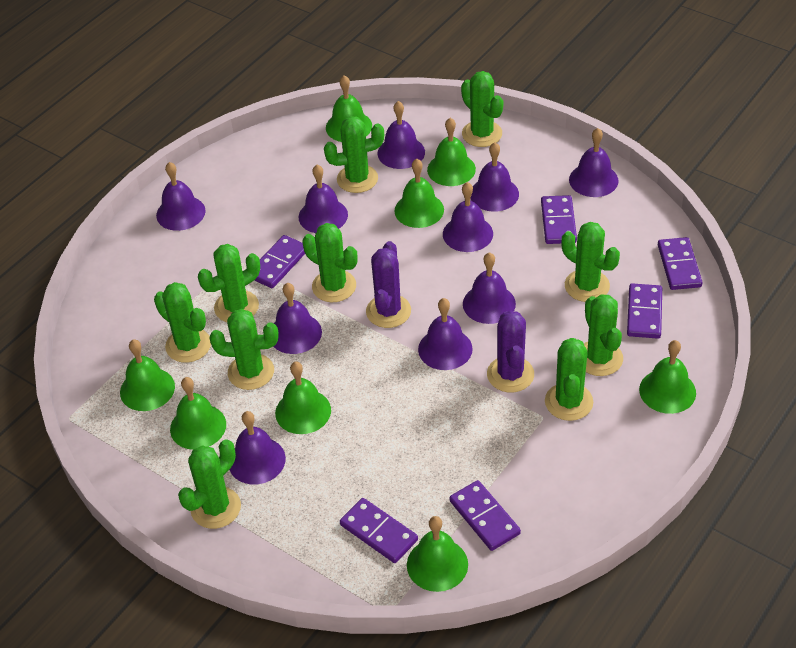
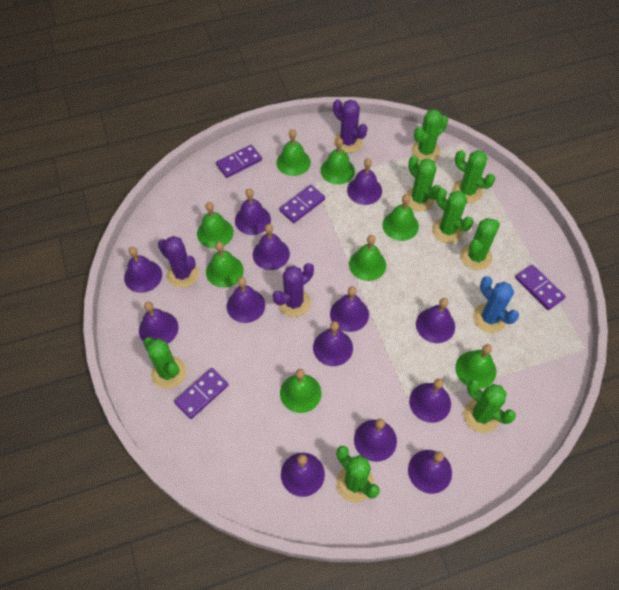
blue cactus: none = 0 -> [473,276,519,333] = 1
green cactus: [154,282,211,363] [178,439,241,529] [198,244,260,322] [209,309,278,390] [303,223,357,302] [324,116,384,193] [461,71,503,147] [545,338,593,421] [562,222,620,302] [584,294,623,376] = 10 -> [143,337,186,389] [336,446,380,503] [406,155,441,211] [411,109,448,161] [432,188,473,243] [452,150,495,203] [460,218,500,270] [463,379,516,433] = 8
purple bell: [156,162,206,231] [229,411,286,485] [273,283,322,354] [299,165,348,233] [378,101,425,169] [418,298,473,370] [443,182,493,252] [463,252,516,324] [470,142,519,212] [569,128,618,197] = 10 -> [124,247,162,293] [139,301,179,344] [227,277,265,323] [235,189,271,235] [253,224,290,270] [281,453,325,497] [313,321,353,366] [330,286,369,332] [347,158,382,205] [354,418,397,462] [408,450,452,494] [409,379,451,423] [416,298,455,343] = 13
purple cactus: [366,241,411,328] [487,311,534,392] = 2 -> [158,236,199,288] [273,263,314,317] [333,99,367,153] = 3
purple domino: [254,235,305,288] [340,498,418,563] [449,480,521,551] [541,195,577,244] [627,283,662,339] [658,237,703,290] = 6 -> [174,368,229,419] [216,145,262,178] [279,185,325,223] [515,264,566,310] = 4

